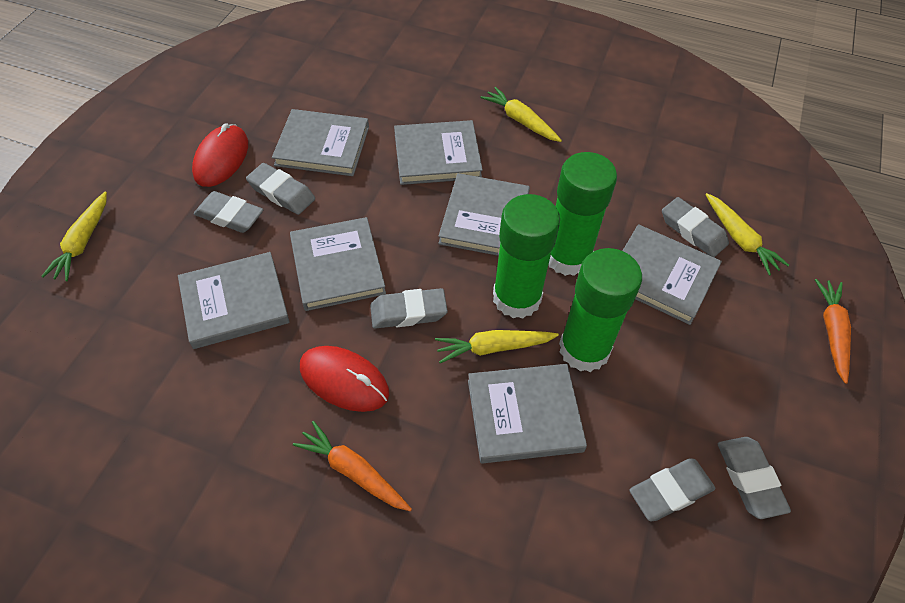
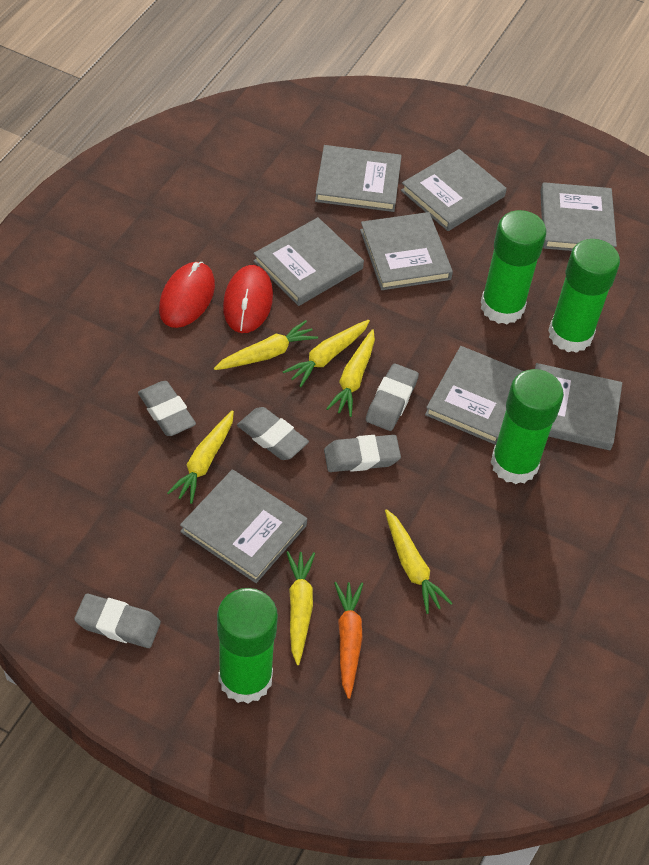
green glue stick: [493,194,560,319] [549,152,617,276] [559,248,642,372] = 3 -> [217,588,278,704] [481,210,547,324] [491,369,564,484] [548,239,620,353] = 4
grey book: [178,252,290,349] [272,109,369,176] [290,217,386,311] [394,120,483,185] [438,173,530,256] [468,364,587,464] [623,224,722,325] = 7 -> [180,469,307,583] [253,217,364,306] [315,145,402,212] [360,212,453,290] [401,149,507,231] [425,346,523,445] [535,363,622,450] [540,182,617,251] = 8
grey eraser: [194,191,263,233] [246,163,315,215] [370,288,448,329] [629,458,715,521] [662,197,729,257] [718,437,791,519] = 6 -> [74,594,161,648] [138,381,196,436] [237,407,309,460] [324,435,401,472] [366,363,419,431] = 5
orange carrot: [293,421,412,511] [815,279,851,384] = 2 -> [334,582,363,699] = 1
yellow carrot: [41,191,107,281] [435,330,559,363] [481,87,562,142] [705,193,789,275] = 4 -> [167,410,234,504] [214,320,318,370] [283,320,370,387] [286,551,315,665] [326,329,375,417] [385,509,453,614] = 6

